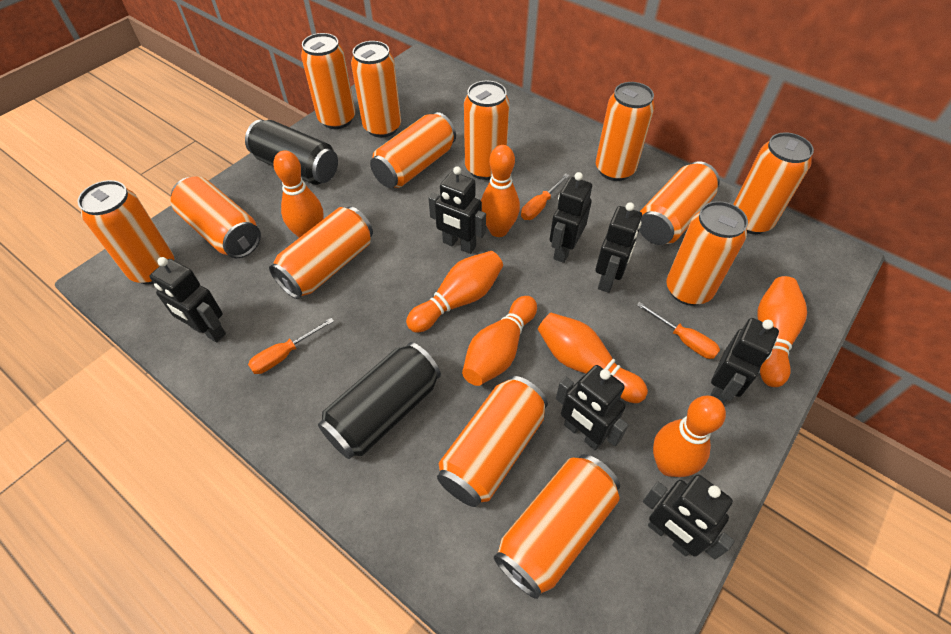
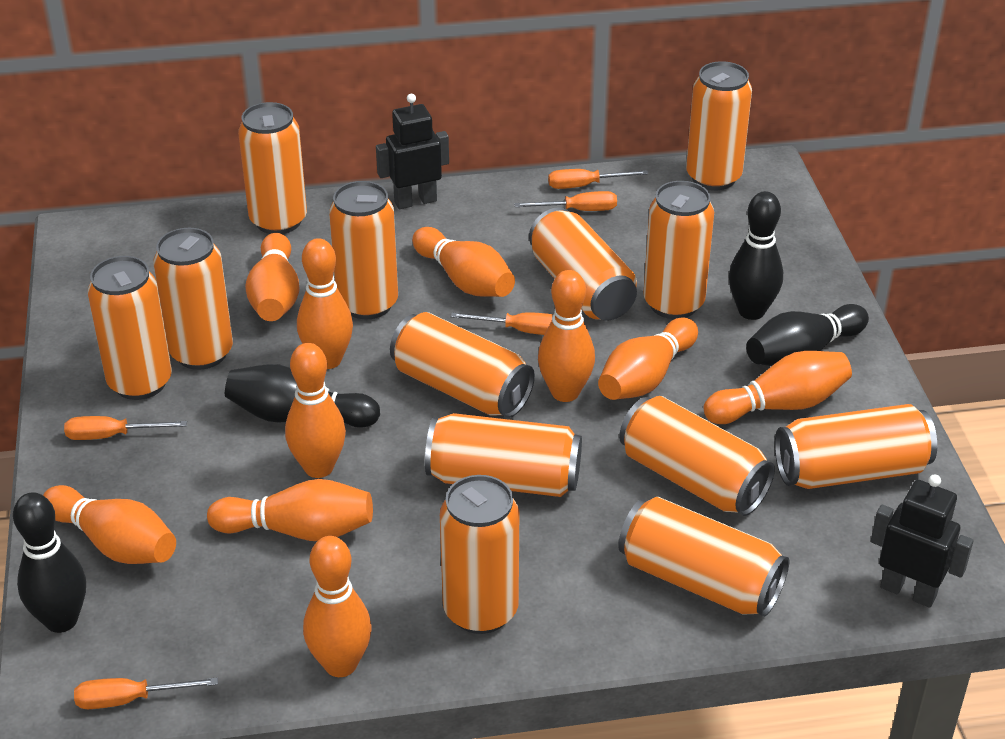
black bowling pin: none = 0 -> [13,492,86,633] [225,364,380,428] [729,191,783,320] [746,304,869,366] = 4
black can: [245,120,338,185] [318,342,441,459] = 2 -> none = 0
black robot: [150,257,226,343] [428,166,486,254] [550,172,592,263] [556,365,629,450] [595,202,642,293] [643,475,735,560] [710,318,779,404] = 7 -> [376,94,449,209] [871,475,973,608] = 2
orange bowling pin: [273,150,324,238] [406,251,503,333] [462,296,537,386] [481,145,520,237] [538,313,648,403] [653,396,726,477] [757,276,807,387] = 7 -> [43,485,176,564] [207,479,373,541] [245,233,300,321] [285,343,346,478] [297,238,353,369] [303,536,371,677] [412,227,515,297] [538,270,595,402] [598,317,698,400] [704,351,852,424] = 10
orange screwdriver: [248,318,334,374] [521,174,570,220] [637,302,720,359] = 3 -> [64,416,187,440] [74,677,218,709] [451,312,553,335] [514,191,617,211] [548,169,648,189] = 5

